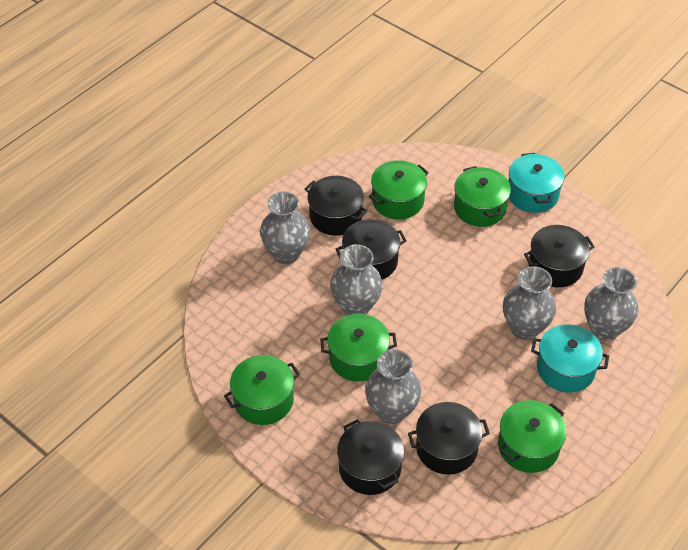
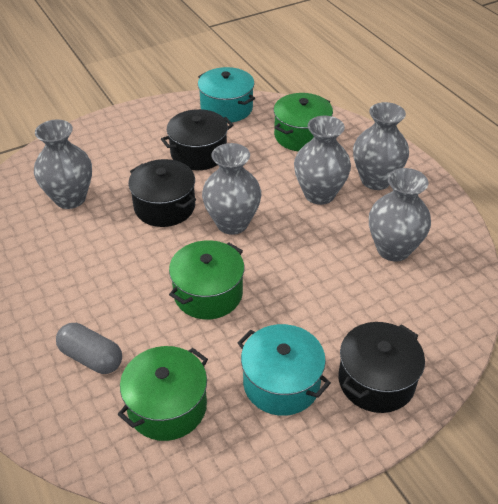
black pot: [305,176,367,236] [336,219,407,280] [337,419,404,495] [408,402,490,475] [524,225,595,287] = 5 -> [128,159,196,227] [161,109,234,170] [338,322,425,413] = 3
green pot: [224,355,300,425] [320,314,397,381] [369,160,429,219] [454,166,511,227] [498,400,566,473] = 5 -> [118,346,208,441] [169,240,244,319] [274,93,333,151] = 3
grey capsule: none = 0 -> [56,323,122,374] = 1

